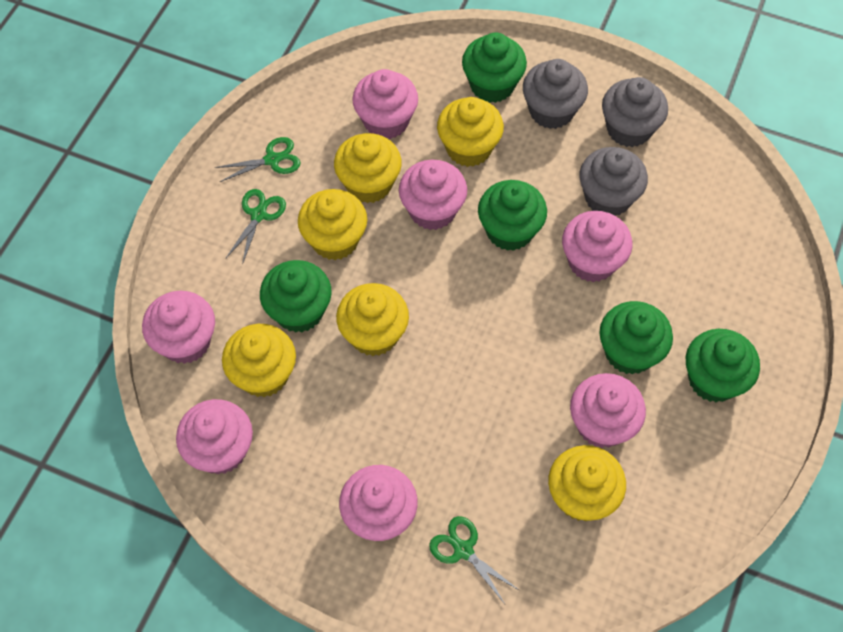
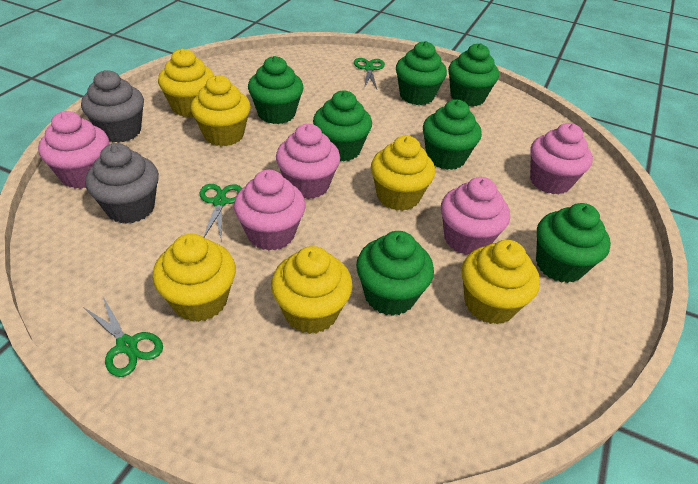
green cupcake: [260,260,332,333] [462,33,527,103] [478,180,547,251] [599,301,673,375] [686,329,760,402] = 5 -> [248,56,304,124] [313,91,372,161] [356,231,434,316] [396,41,447,105] [423,99,482,170] [448,43,499,107] [536,203,611,283] = 7
grey cupcake: [523,59,588,129] [580,147,648,216] [602,77,668,147] = 3 -> [81,70,144,143] [85,143,159,224] = 2
pink cupcake: [142,291,215,364] [176,399,253,475] [339,465,418,541] [352,69,418,139] [399,160,467,230] [562,211,632,282] [570,373,646,448] = 7 -> [38,111,109,189] [234,170,306,251] [276,124,340,199] [441,177,510,255] [530,123,593,195] = 5

